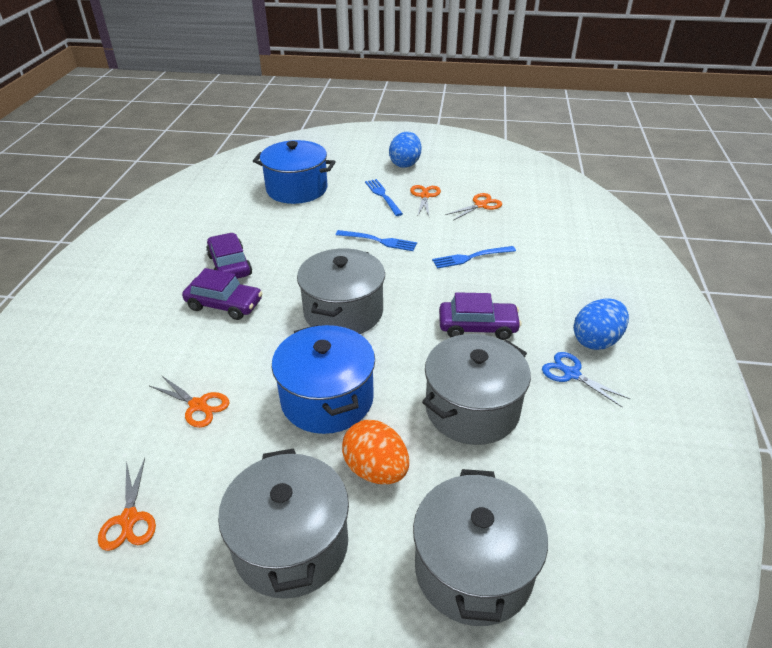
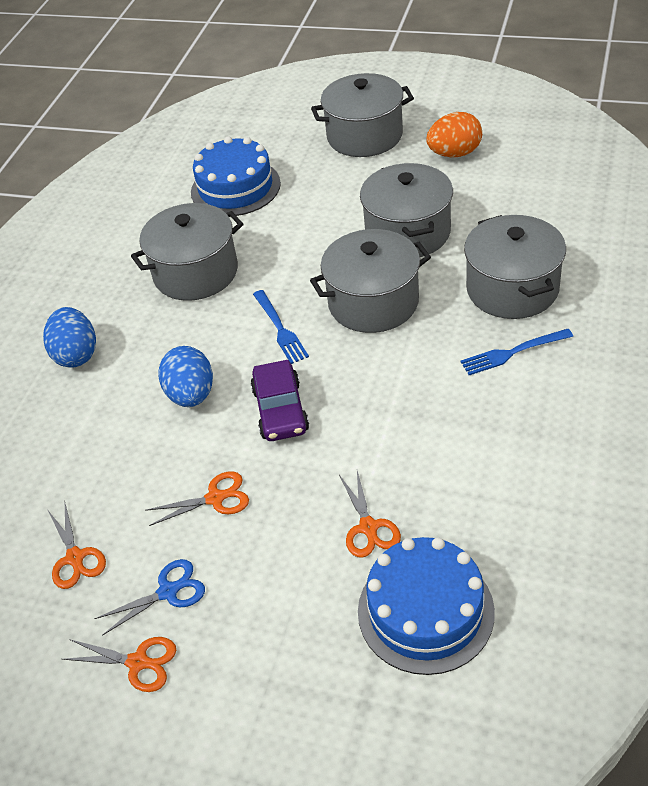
blue cake: none = 0 -> [191,136,281,216] [358,537,495,675] = 2
blue fork: [336,230,417,251] [365,179,403,216] [432,246,516,269] = 3 -> [253,290,309,364] [460,329,573,375] = 2
blue pot: [253,140,336,204] [272,325,375,434] = 2 -> none = 0
grey pot: [218,449,349,599] [297,248,385,334] [413,469,548,626] [422,334,531,445] = 4 -> [131,203,243,301] [310,229,431,333] [311,73,414,157] [360,163,453,257] [464,215,566,319] = 5
purple car: [182,268,262,320] [206,233,252,279] [439,292,522,340] = 3 -> [251,360,309,441] = 1

